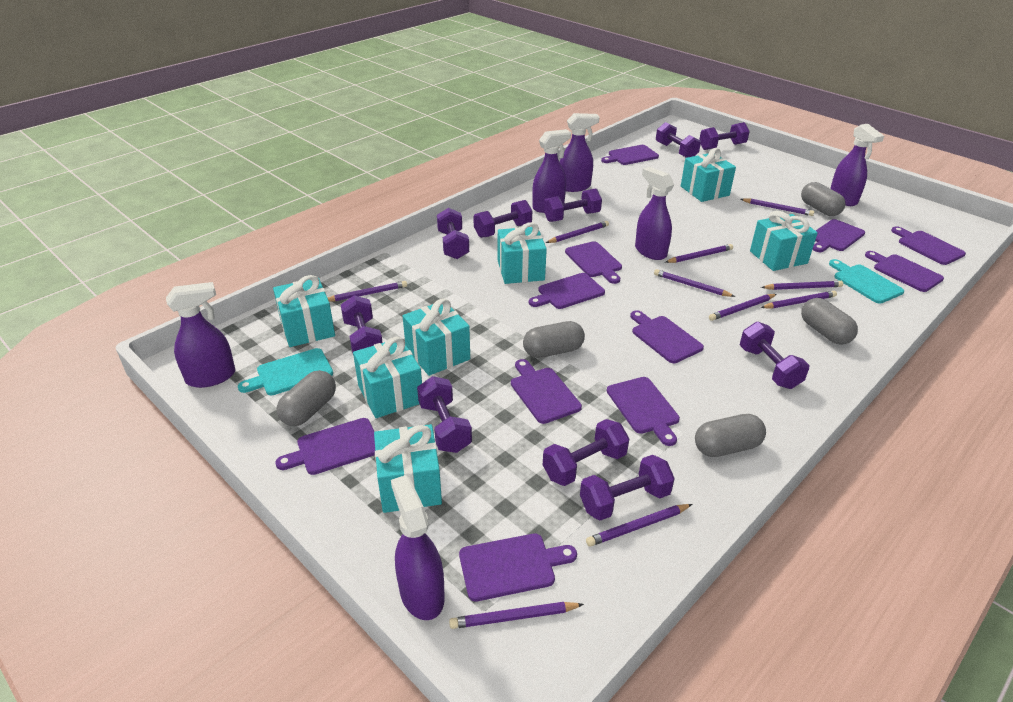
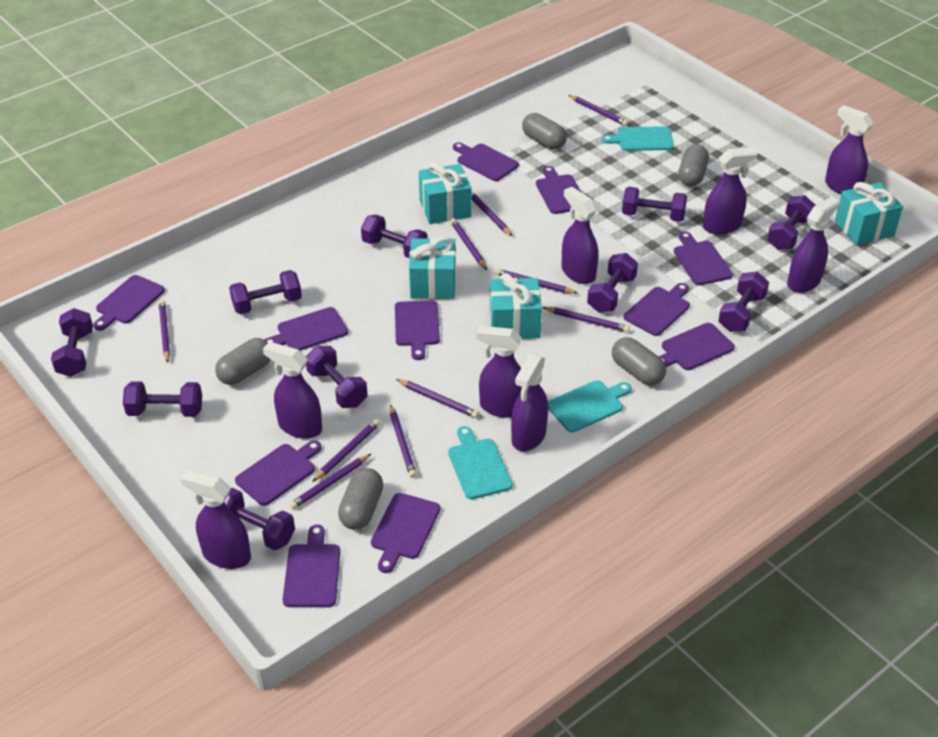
purple spray bottle: [166,282,235,388] [391,475,445,620] [532,129,571,213] [560,113,599,192] [635,167,674,260] [830,124,884,206] = 6 -> [180,470,251,569] [263,342,322,439] [476,326,522,418] [511,354,548,451] [561,187,599,284] [703,147,758,235] [787,196,840,293] [825,105,873,194] = 8
turquoise cutting board: [238,348,333,395] [829,259,904,304] = 2 -> [448,426,513,499] [548,380,632,433] [601,126,674,151] = 3
turquoise gift: [273,275,335,347] [353,337,422,418] [374,424,442,513] [403,299,470,376] [498,222,547,284] [681,148,736,202] [750,211,818,271] = 7 -> [409,237,456,299] [419,162,471,224] [490,273,542,339] [835,182,903,245] = 4

